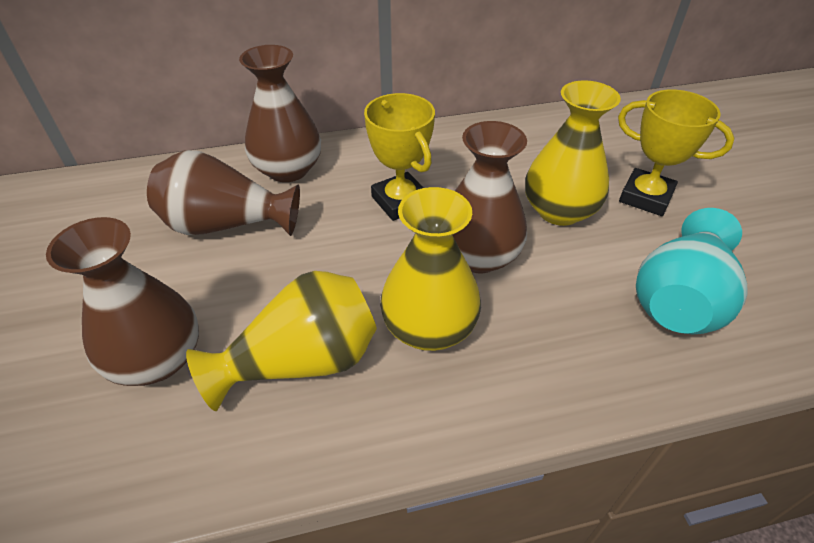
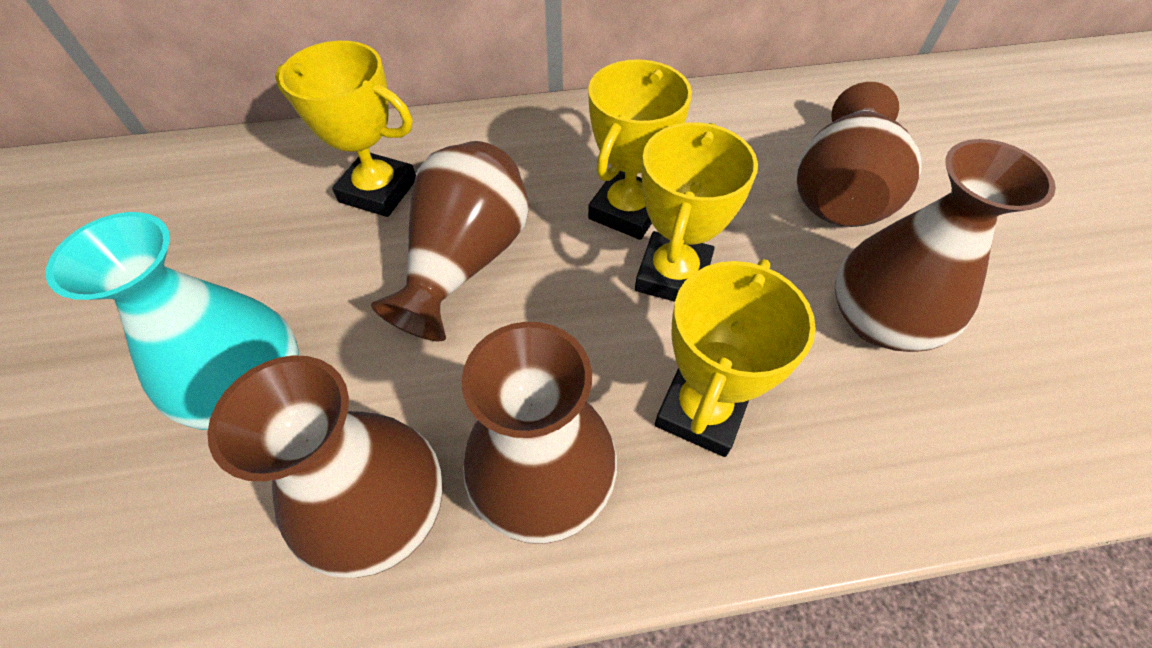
brown vase: [46,217,199,386] [147,150,300,236] [239,45,321,182] [453,121,527,273] = 4 -> [207,355,443,578] [371,141,529,341] [461,322,617,544] [797,82,922,227] [835,139,1056,352] = 5
yellow trophy: [364,93,435,221] [618,89,734,216] = 2 -> [275,41,416,217] [588,59,692,240] [635,122,758,302] [655,259,816,457] = 4
yellow vase: [186,271,377,411] [380,187,481,351] [525,80,621,226] = 3 -> none = 0

